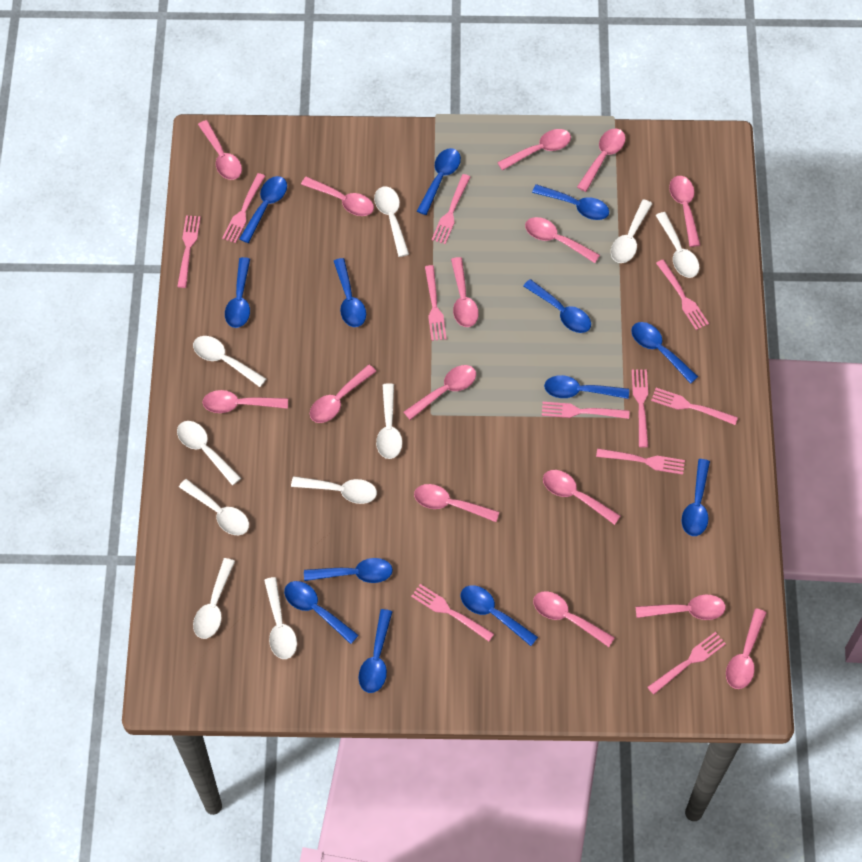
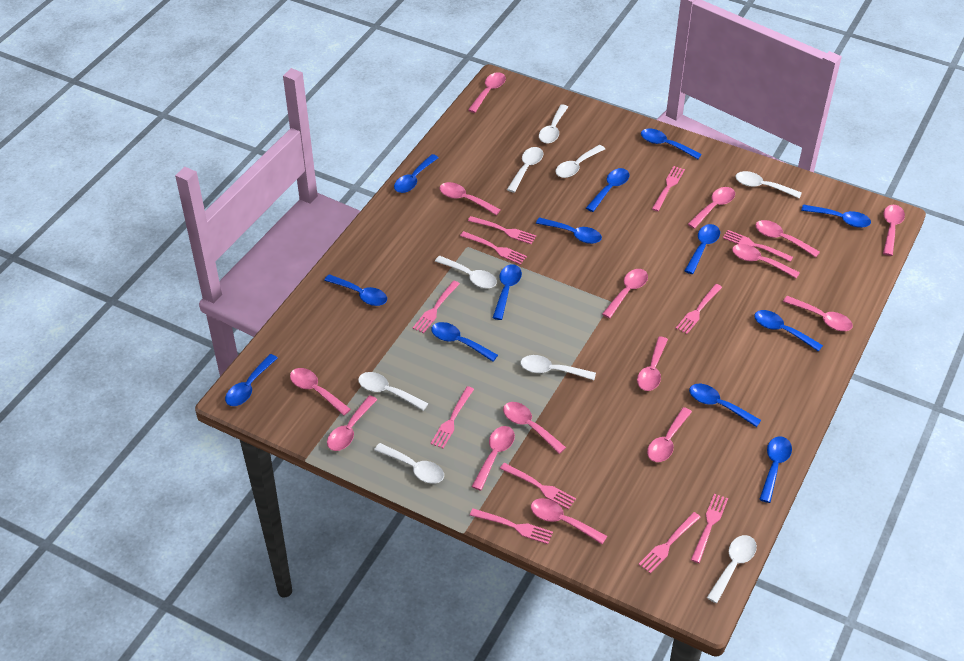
white spoon: [177,421,241,486] [179,479,249,535] [193,336,266,387] [193,558,235,639] [264,577,297,659] [291,476,377,504] [374,186,409,257] [376,383,402,459] [611,199,653,263] [656,212,699,278] = 10 -> [358,372,429,411] [374,443,444,484] [435,256,497,288] [507,147,543,193] [521,355,596,380] [539,104,568,144] [555,145,605,178] [707,535,757,603] [735,171,802,199] = 9

